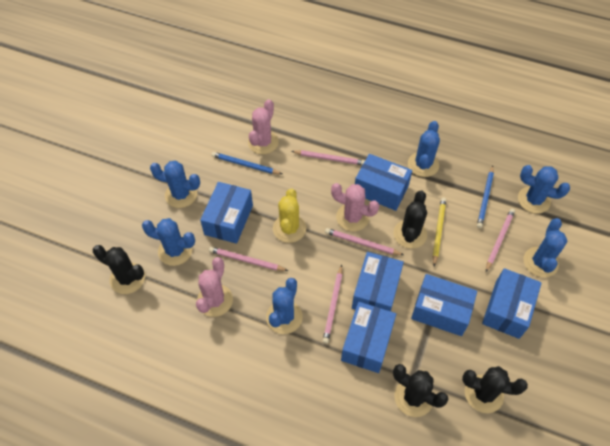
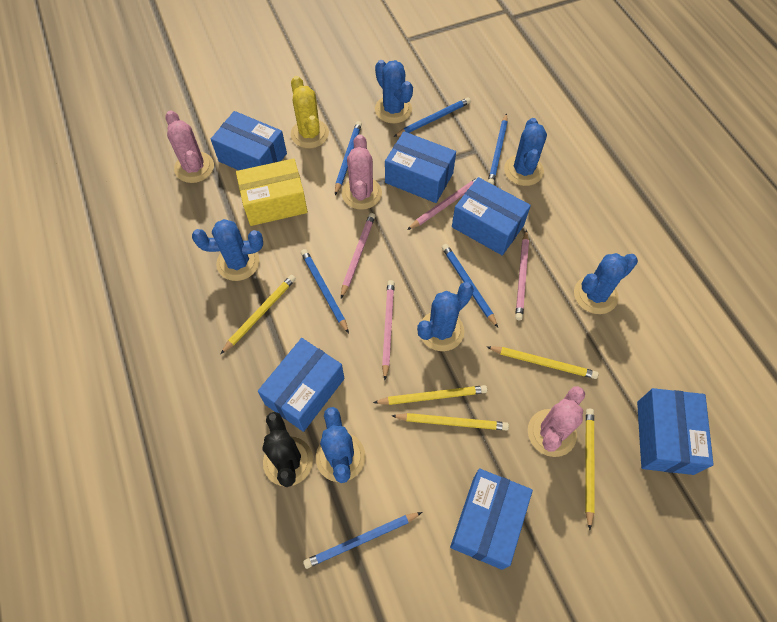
black cactus: [93,245,145,294] [393,190,427,249] [393,364,448,417] [462,366,528,413] = 4 -> [262,412,313,487] = 1
blue pencil: [212,152,282,174] [477,166,494,228] = 2 -> [301,249,349,334] [303,512,422,569] [335,121,362,195] [394,97,471,137] [442,244,498,328] [488,113,508,185] = 6
pink pencil: [209,247,288,271] [292,150,365,165] [323,265,342,344] [325,228,403,255] [486,209,515,272] = 5 -> [341,213,375,298] [382,280,395,380] [407,176,482,230] [515,230,529,320] = 4
yellow box: none = 0 -> [236,158,308,226] = 1
yellow pencil: [433,198,446,266] = 1 -> [220,275,296,354] [373,385,487,405] [392,413,509,430] [487,346,598,379] [585,409,595,530] = 5

